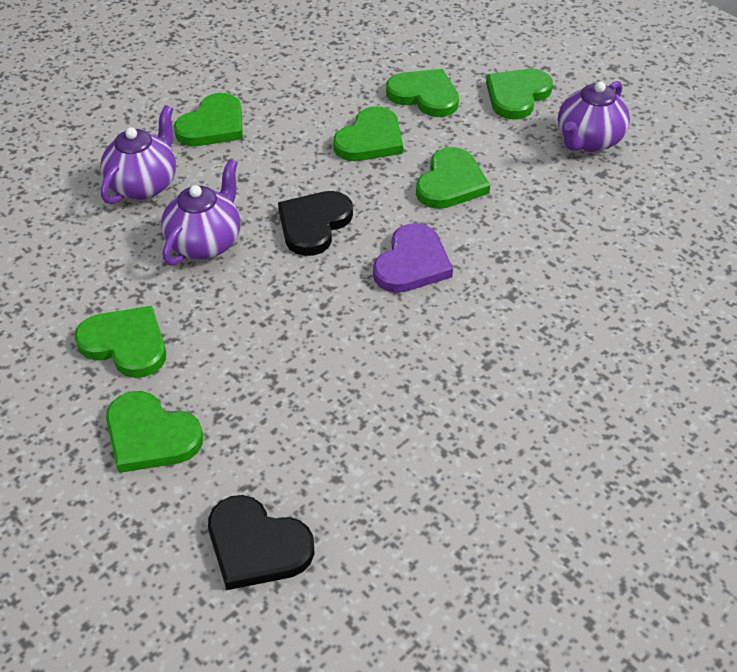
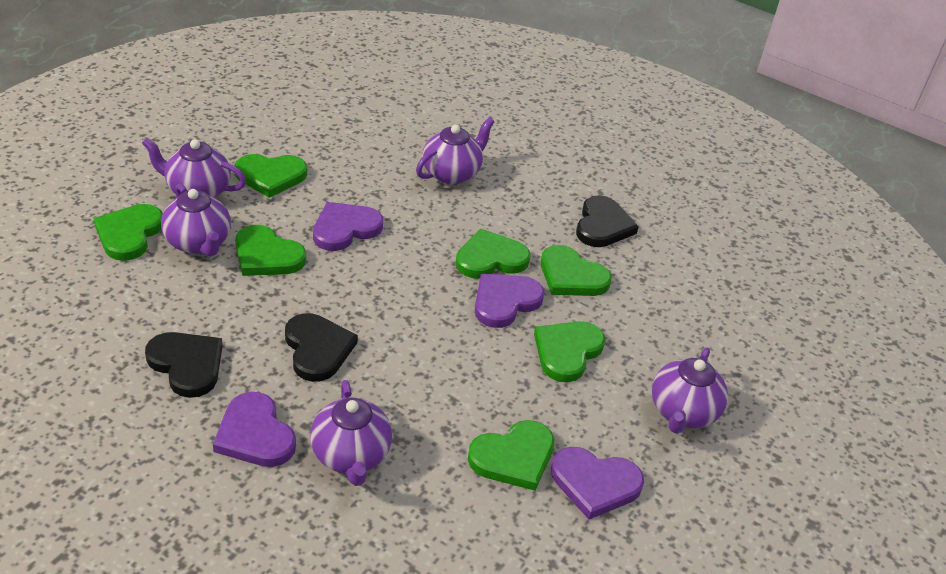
black heart: [208,495,315,590] [278,191,353,256] = 2 -> [145,332,223,398] [285,313,358,382] [576,195,639,247] = 3
purple heart: [373,223,453,293] = 1 -> [213,392,296,467] [313,202,383,251] [474,274,545,328] [551,447,644,519] = 4
purple teapot: [100,105,176,204] [161,159,240,266] [558,81,630,152] = 3 -> [142,138,246,198] [161,183,231,257] [310,380,392,486] [416,117,495,184] [652,347,728,434] = 5

